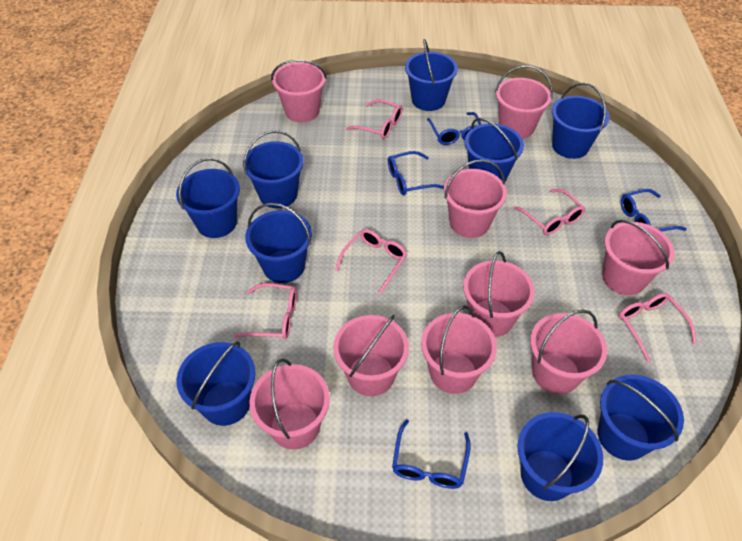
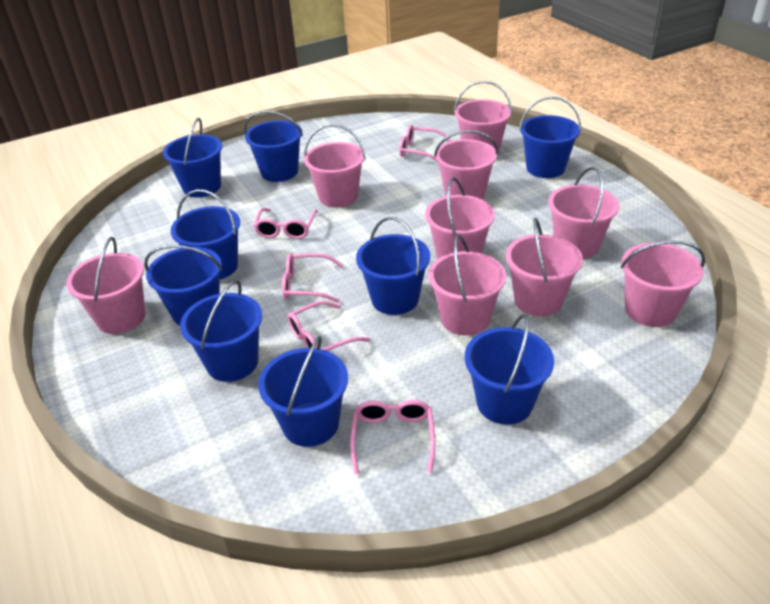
blue glasses: [388,151,444,195] [392,419,471,489] [427,112,482,145] [621,189,687,231] = 4 -> none = 0

